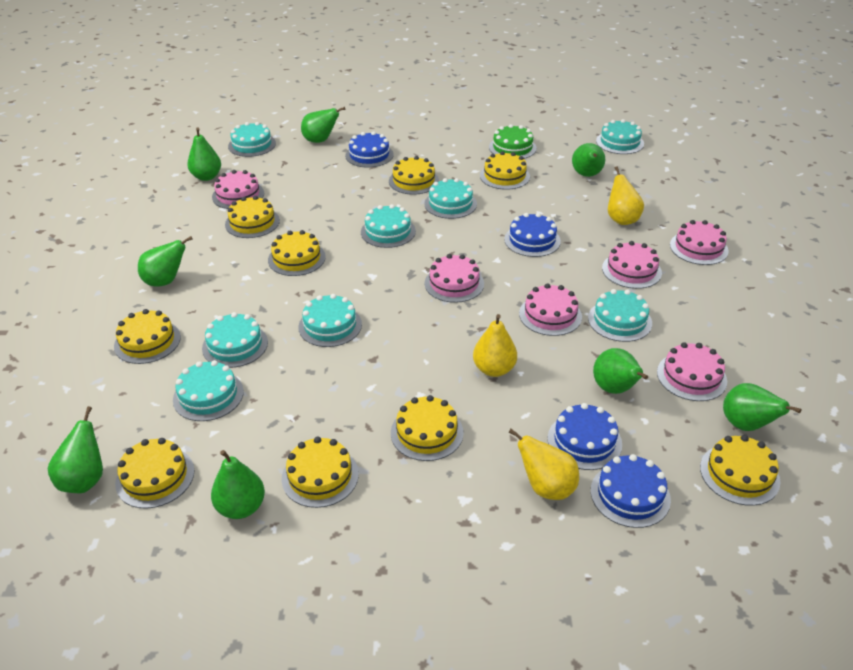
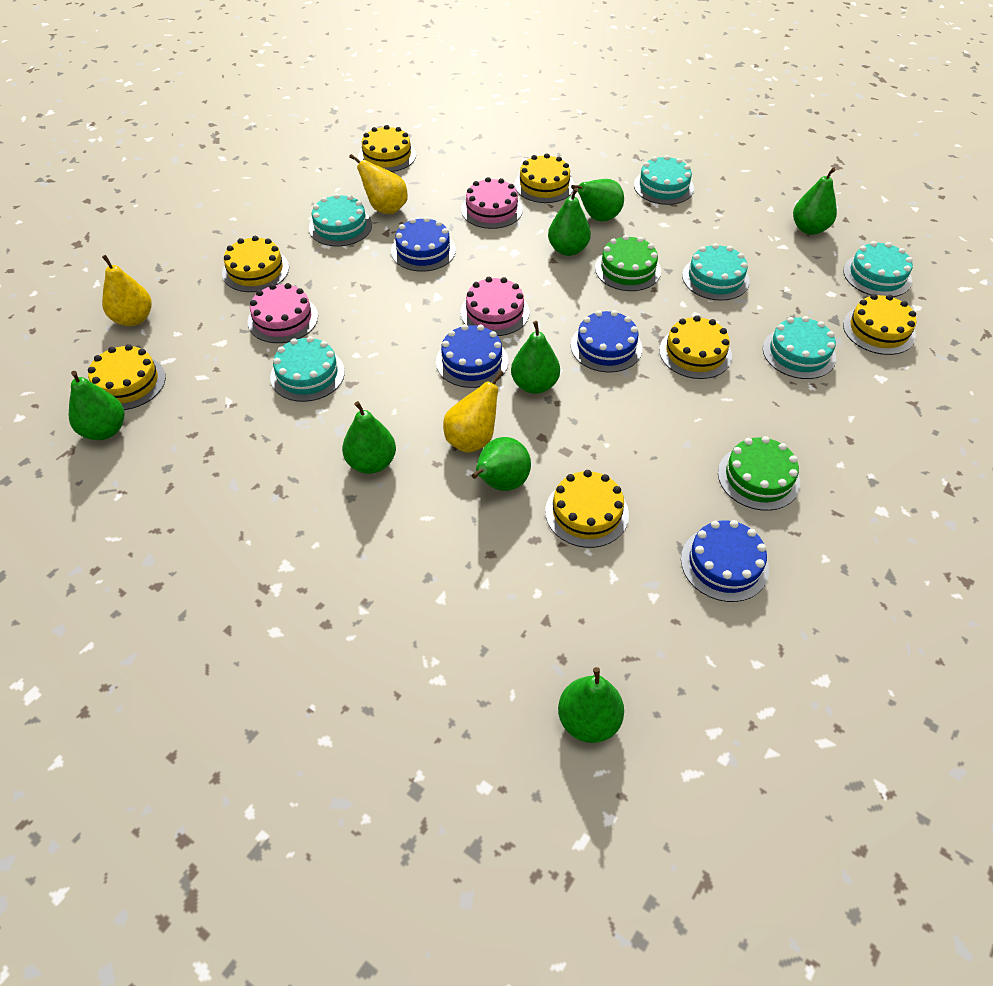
green cake: [489,124,537,159] = 1 -> [595,235,661,291] [718,436,800,511] = 2
pink cake: [212,170,264,209] [425,254,484,303] [519,283,582,336] [602,241,662,289] [657,342,727,401] [670,220,729,265] = 6 -> [248,283,318,343] [460,277,530,336] [461,177,523,229] = 3
turquoise cake: [173,360,244,421] [202,312,268,368] [228,122,276,157] [298,294,362,347] [361,204,416,248] [424,178,477,219] [588,289,652,342] [596,119,644,154] = 8 -> [270,336,345,402] [309,193,372,247] [634,155,694,205] [682,243,750,301] [763,316,836,379] [843,241,913,297] = 6
yellow cake: [114,309,181,364] [115,438,194,509] [225,196,280,238] [268,230,326,276] [282,437,359,508] [389,156,439,195] [391,395,464,461] [480,151,530,190] [700,435,780,506] = 9 -> [88,344,166,410] [222,236,289,292] [358,125,416,172] [515,153,574,203] [545,470,629,548] [659,315,732,379] [843,294,916,355] = 7

